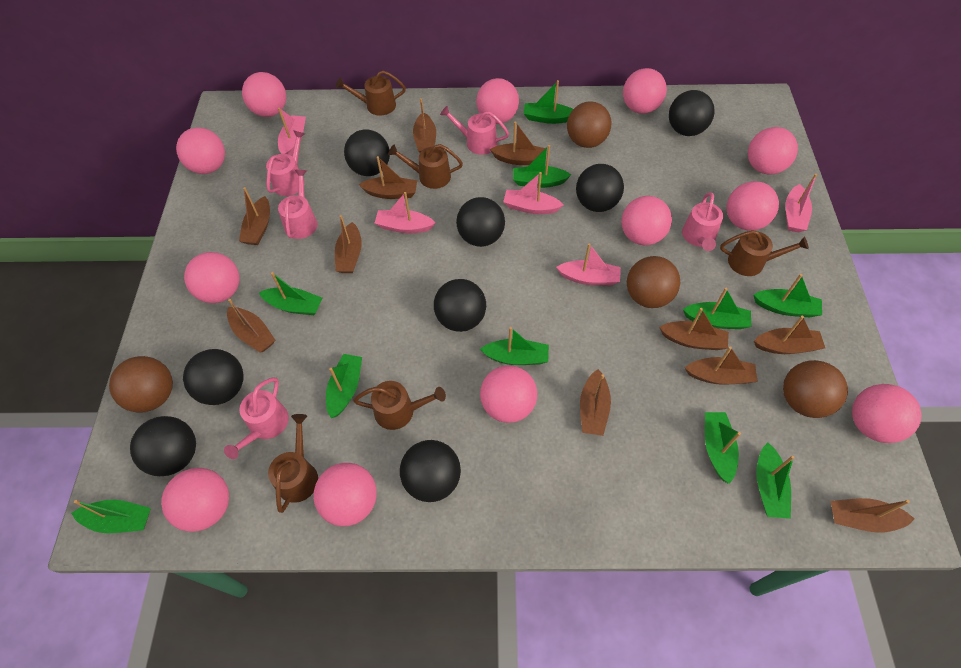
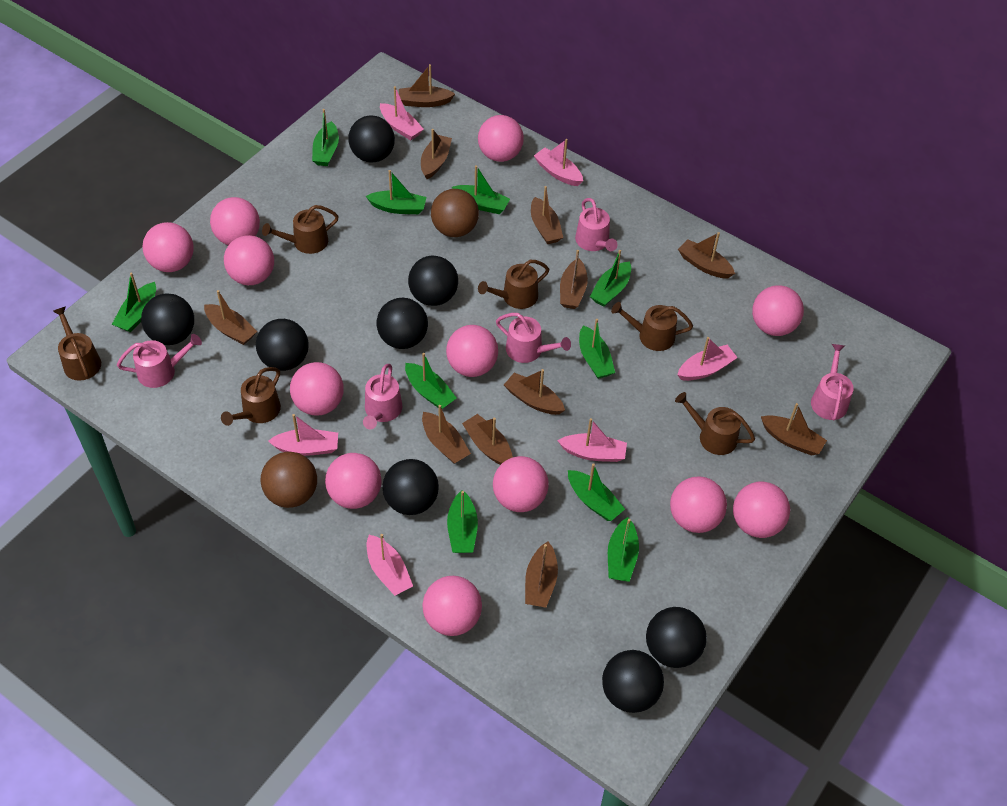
brown ball: [109,356,173,413] [567,101,611,148] [627,256,681,308] [783,360,848,418] = 4 -> [260,452,317,508] [431,189,479,237] = 2
brown watering can: [268,414,318,513] [336,71,406,116] [353,381,446,430] [388,144,463,189] [720,230,809,276] = 5 -> [53,306,101,381] [221,367,281,426] [262,205,339,254] [478,260,549,309] [611,302,693,351] [675,392,755,455] = 6
pink boat: [278,108,306,155] [375,192,435,233] [503,172,563,214] [556,243,621,285] [786,174,817,232] = 5 -> [268,414,338,456] [367,534,413,596] [380,86,424,140] [534,139,583,186] [557,418,627,462] [677,337,738,381] = 6

